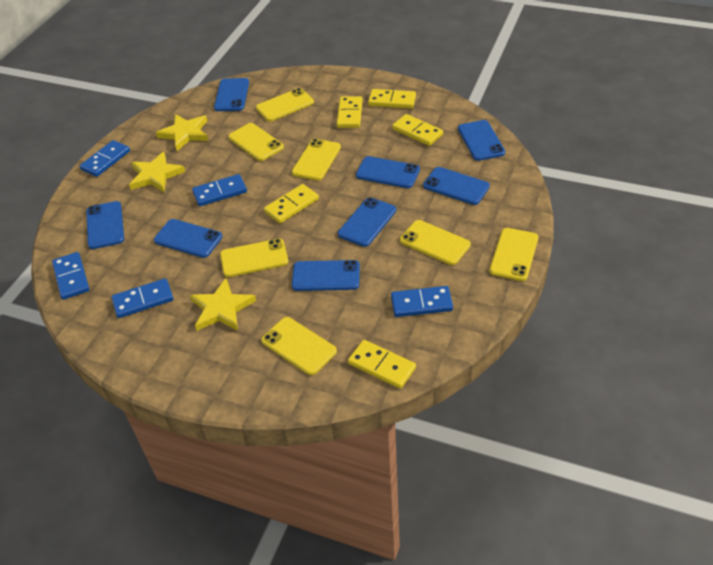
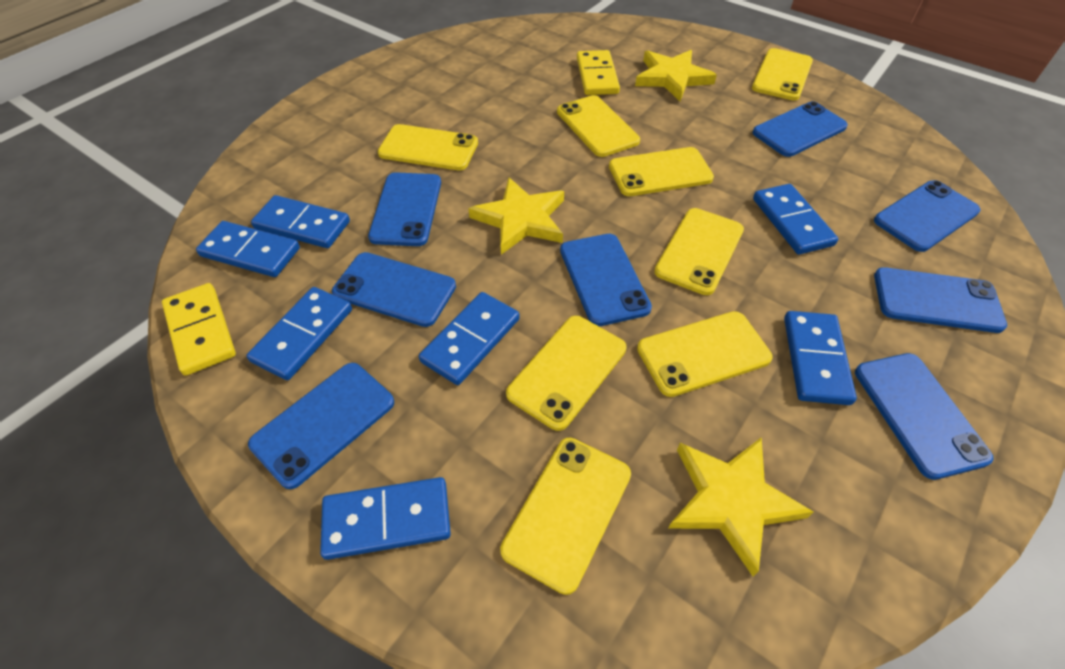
blue domino: [52,252,89,300] [80,140,130,177] [112,278,173,318] [192,174,247,206] [391,286,453,317] = 5 -> [196,221,300,277] [246,287,352,380] [251,195,350,248] [320,477,451,560] [419,292,520,385] [753,184,838,255] [784,311,857,405] = 7
yellow domino: [264,184,319,223] [337,96,363,128] [348,340,416,389] [368,89,416,108] [392,114,443,146] = 5 -> [162,283,236,376] [577,50,620,95] = 2
yellow phone: [220,239,288,277] [228,123,284,161] [256,88,314,121] [261,317,337,375] [292,139,341,181] [400,220,471,265] [489,228,538,281] = 7 -> [378,124,478,170] [500,438,631,595] [506,316,627,431] [557,95,640,157] [609,147,714,196] [637,311,773,397] [654,208,744,295] [752,48,813,101] = 8

